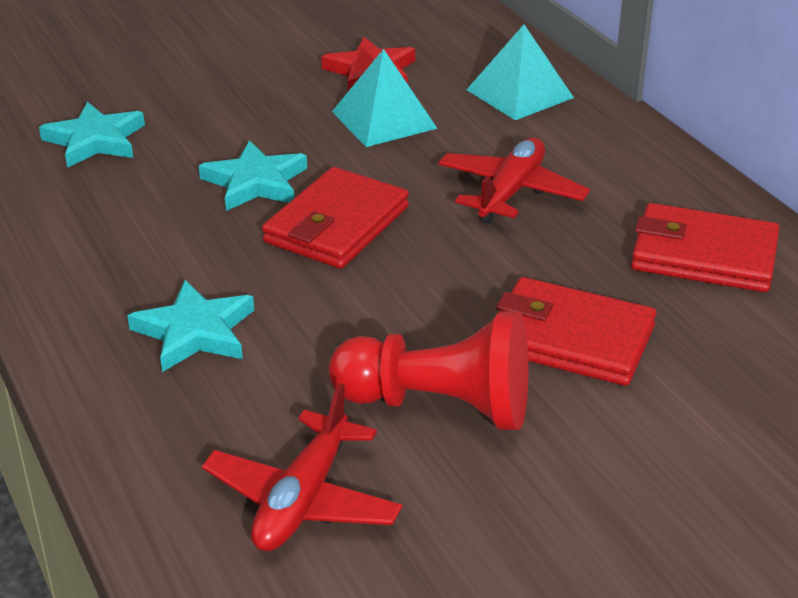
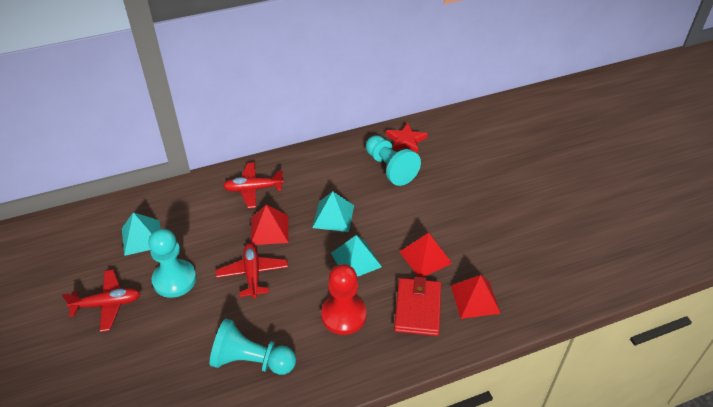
red plane: [202,383,402,551] [438,138,590,224] = 2 -> [62,270,140,332] [216,243,288,298] [223,162,284,208] = 3
red pyramid: none = 0 -> [251,205,288,245] [400,233,452,277] [451,275,501,319] = 3
red wallet: [262,167,409,269] [496,277,656,386] [631,203,779,292] = 3 -> [394,277,441,336] = 1
turquoise pawn: none = 0 -> [148,229,197,298] [210,318,296,375] [366,135,421,186] = 3
turquoise pyramid: [332,49,438,147] [466,25,574,120] = 2 -> [122,212,160,256] [312,191,354,232] [331,235,382,277] = 3
turquoise star: [39,102,145,168] [127,280,254,372] [199,140,307,211] = 3 -> none = 0

